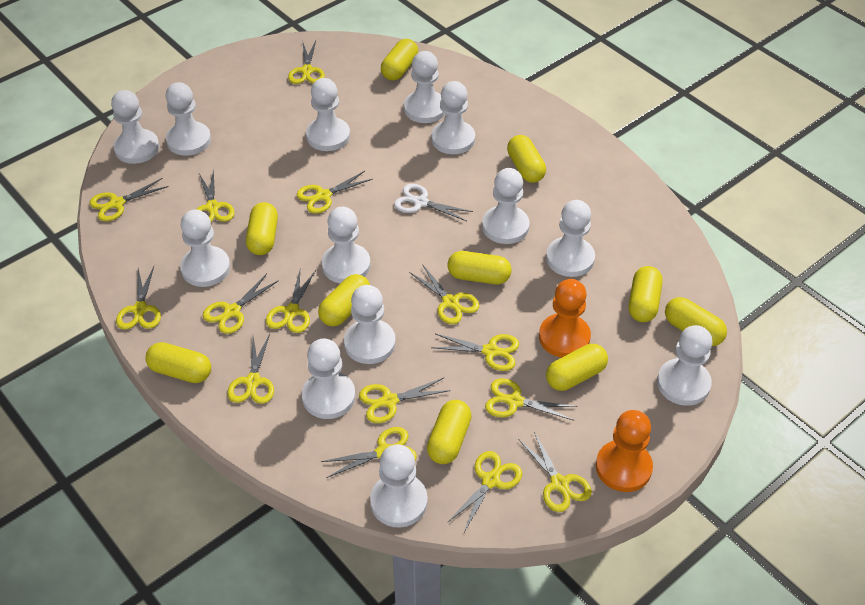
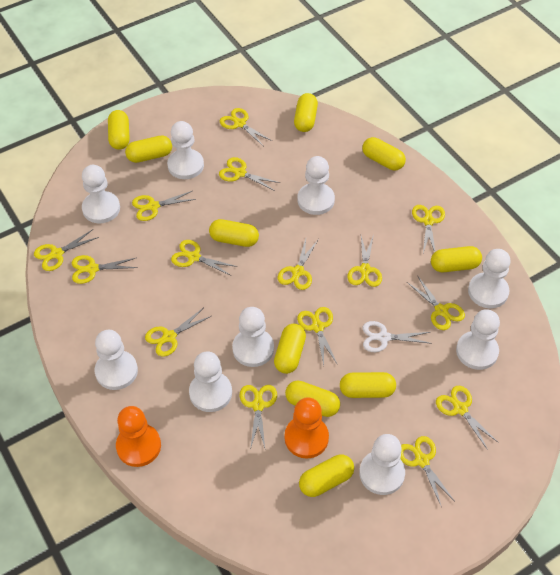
white pawn: [111,90,159,164] [165,82,211,156] [180,210,230,287] [302,339,356,419] [306,78,350,151] [322,207,370,283] [344,285,396,364] [370,444,428,528] [404,51,445,123] [431,81,475,154] [482,168,530,244] [546,200,595,277] [657,325,713,406] = 13 -> [82,165,120,223] [95,330,138,390] [167,121,204,179] [189,352,232,412] [232,307,274,367] [297,156,335,215] [359,434,405,495] [456,309,500,370] [468,249,511,308] = 9

